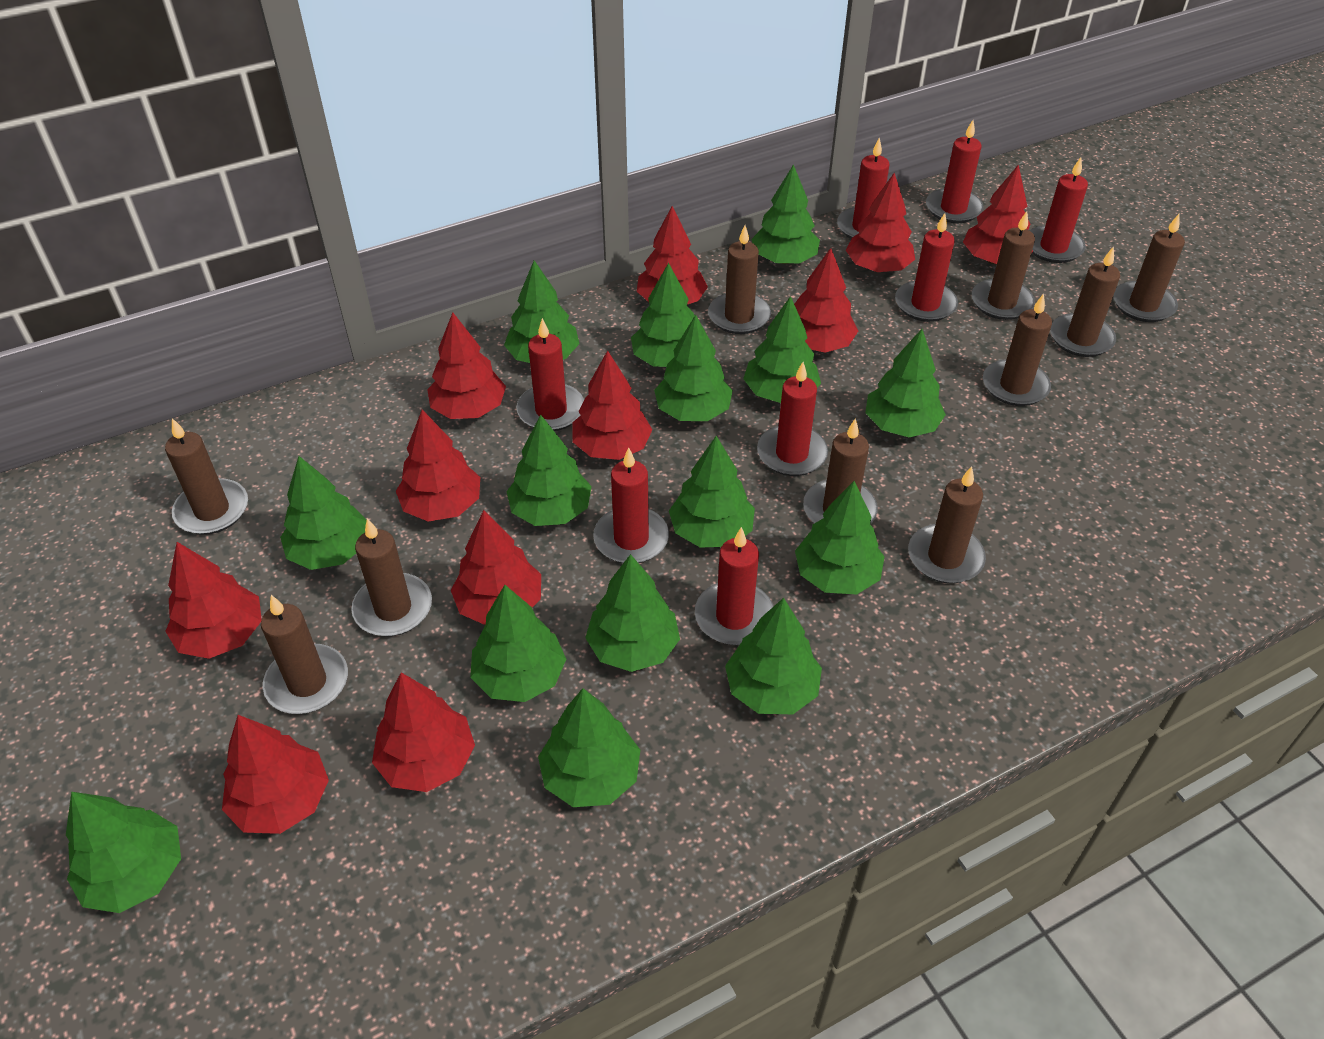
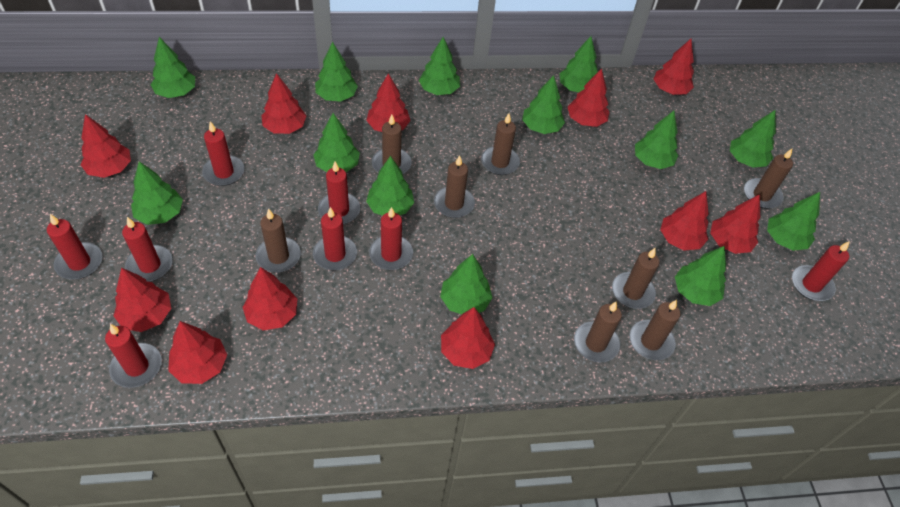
brown candle: [165,418,248,535] [261,595,348,714] [351,518,432,636] [708,225,771,334] [803,418,878,524] [908,466,986,583] [972,211,1035,320] [983,294,1052,406] [1050,246,1120,357] [1113,214,1185,322] = 10 -> [256,208,301,273] [372,114,412,174] [434,155,475,218] [481,113,520,175] [574,302,622,362] [612,248,659,309] [629,300,681,360] [744,149,793,209] = 8
green tree: [66,792,181,913] [280,456,367,570] [470,585,566,702] [504,260,580,363] [506,414,592,526] [538,688,640,807] [585,554,680,672] [631,263,695,367] [654,315,733,421] [669,436,755,548] [725,598,822,714] [743,296,821,403] [751,164,820,264] [795,481,885,595] [865,329,946,437] = 15 -> [131,162,183,225] [151,37,195,98] [313,113,360,172] [315,42,358,102] [366,156,414,216] [419,37,460,95] [440,254,493,314] [522,75,565,134] [559,36,598,92] [635,111,678,169] [675,246,726,306] [730,110,776,168] [767,192,820,251] = 13

